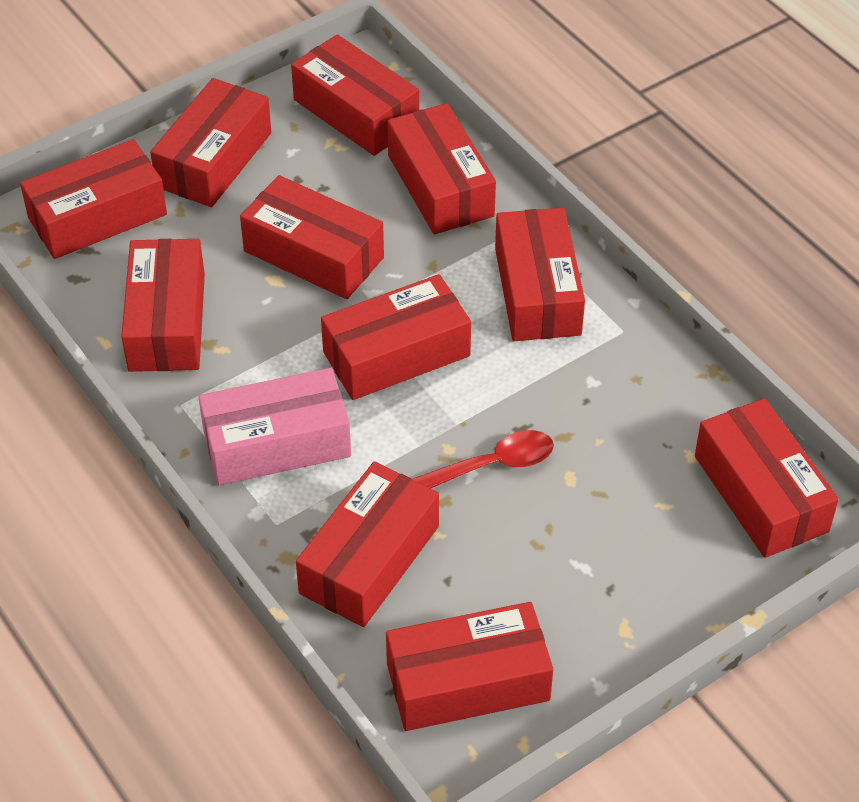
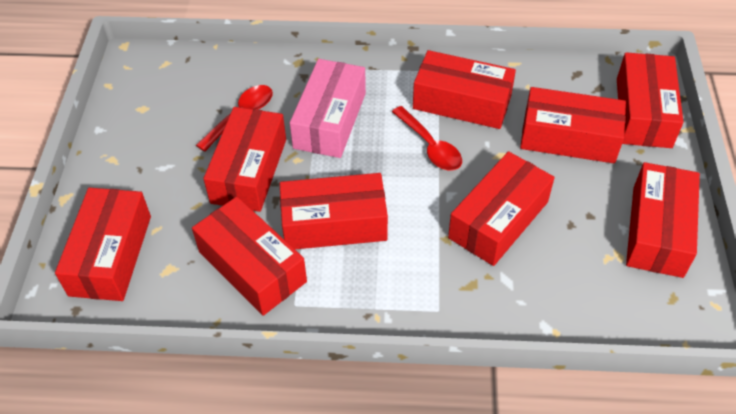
red box: [20,139,167,259] [121,239,205,372] [150,78,271,207] [240,175,384,299] [291,35,419,156] [296,461,439,627] [321,274,471,400] [386,602,553,731] [387,103,496,234] [495,207,585,341] [695,398,839,558] = 11 -> [55,188,151,301] [192,197,307,316] [203,107,286,212] [280,173,388,249] [413,50,516,129] [448,151,555,266] [520,87,626,163] [617,52,684,148] [626,162,700,278] = 9
red spoon: [412,430,554,489] = 1 -> [196,85,273,152] [392,106,462,170] = 2

